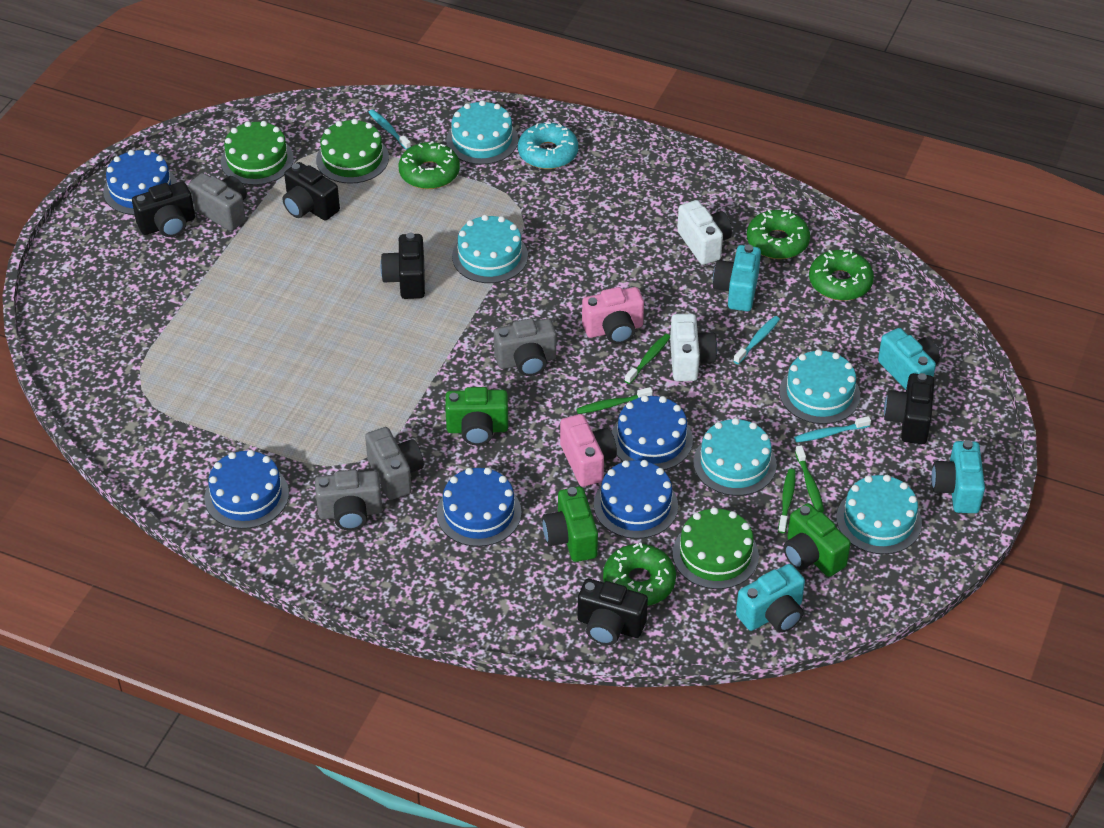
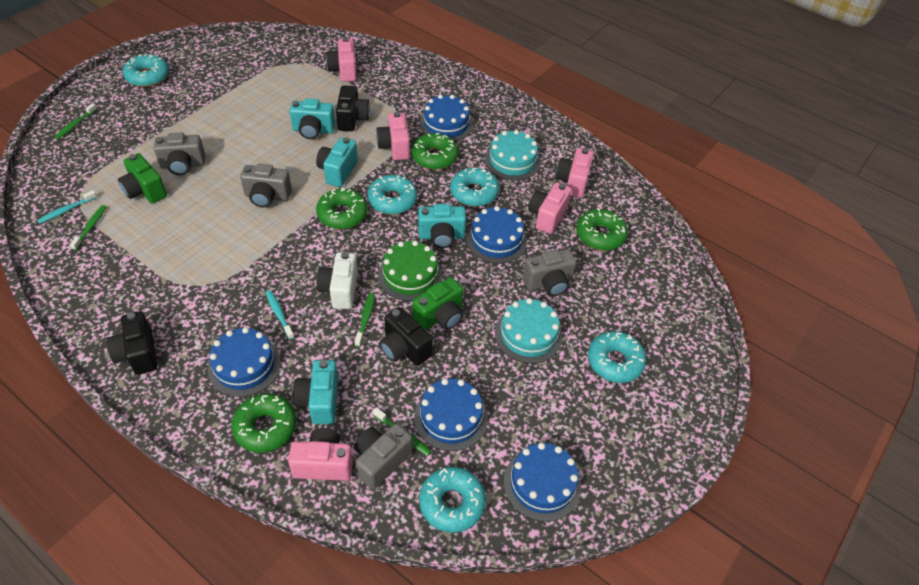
black camera: [132,182,195,237] [283,162,340,221] [380,233,425,299] [578,579,648,645] [884,373,934,444] = 5 -> [106,311,157,375] [336,85,370,131] [380,307,433,366] = 3
green cake: [221,121,294,185] [316,119,389,184] [673,507,759,589] = 3 -> [378,241,442,301] = 1
green camera: [445,387,508,445] [542,487,598,562] [783,503,851,577] = 3 -> [118,153,167,204] [413,277,463,330] = 2
pink camera: [560,414,617,487] [582,287,644,344] = 2 -> [288,428,353,481] [326,37,356,82] [376,112,410,160] [528,183,572,234] [556,148,594,198] = 5
turquoise cake: [446,100,518,165] [452,215,528,283] [693,418,777,496] [780,349,860,424] [836,475,922,554] = 5 -> [485,130,540,181] [495,298,562,364] = 2
turquoise donut: [518,122,578,169] = 1 -> [123,54,169,87] [367,175,417,214] [419,467,486,533] [450,168,499,207] [588,331,646,383] = 5
turquoise toothbrush: [369,109,411,150] [734,316,780,364] [794,416,871,443] = 3 -> [37,190,97,224] [266,290,294,340] = 2
white camera: [670,314,717,381] [677,200,732,265] = 2 -> [317,252,358,310] = 1

